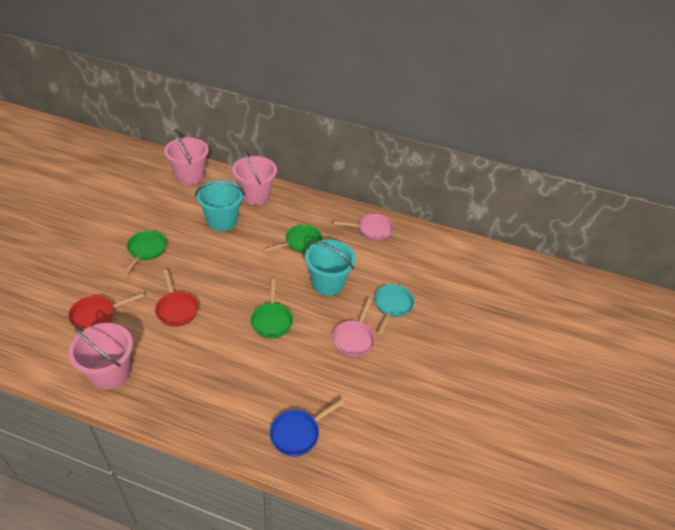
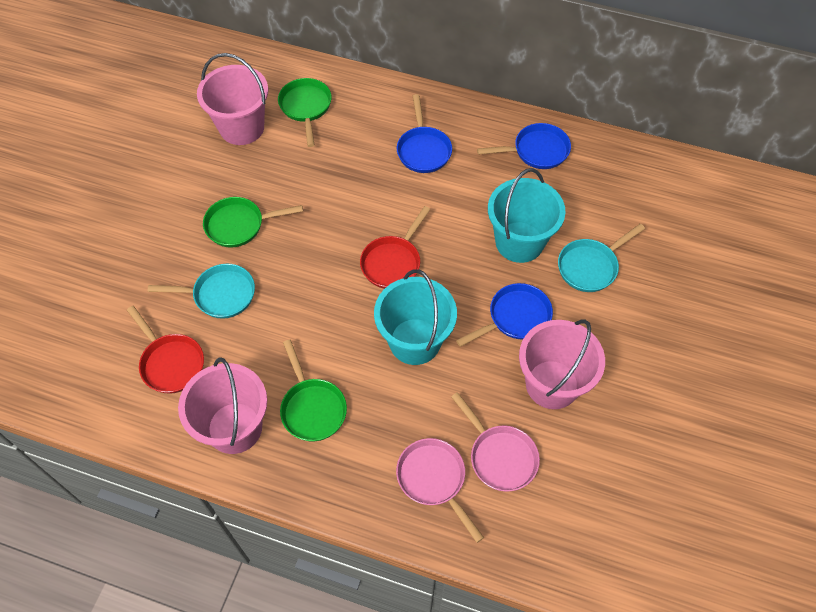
blue pan: [270,399,344,457] = 1 -> [397,94,452,173] [456,283,553,347] [477,123,571,169] = 3
turquoise pan: [375,284,415,335] = 1 -> [148,264,255,319] [558,224,645,292] = 2

